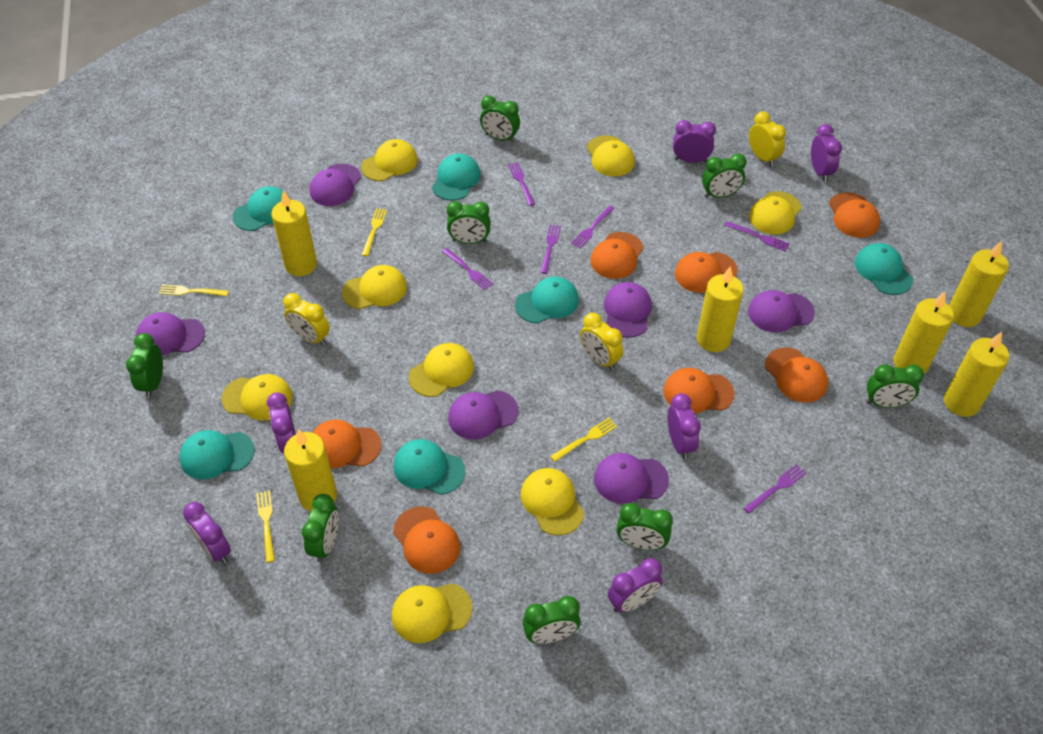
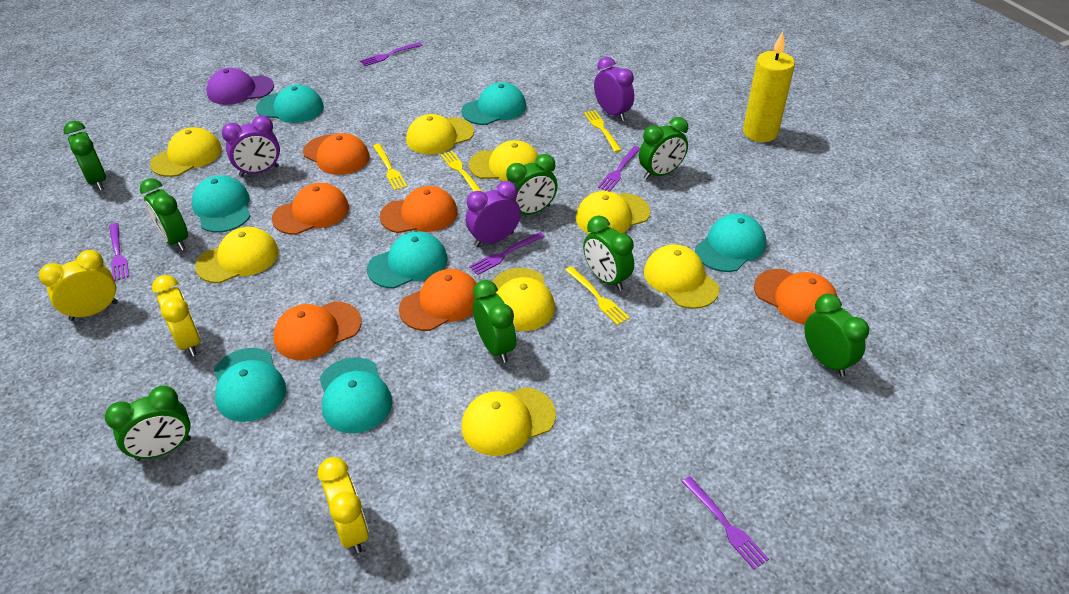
orange cap: [312,420,381,468] [393,506,460,574] [590,232,644,279] [663,368,734,414] [675,252,738,293] [765,347,828,403] [829,192,880,238] = 7 -> [272,183,349,235] [273,301,362,360] [303,133,370,175] [380,186,458,233] [399,269,477,331] [754,269,838,325] = 6
purple cap: [136,312,205,355] [310,164,361,206] [448,390,518,439] [594,453,669,504] [604,282,652,338] [748,290,815,332] = 6 -> [206,68,274,105] = 1
purple clock: [183,502,231,564] [267,392,296,453] [608,558,663,612] [668,393,701,459] [673,120,716,163] [811,124,842,182] = 6 -> [222,116,280,177] [466,181,521,247] [594,57,634,121] = 3
purple fork: [442,248,494,290] [508,162,535,206] [540,225,561,274] [571,205,615,249] [725,222,790,252] [743,464,806,514] = 6 -> [109,223,129,281] [360,42,423,66] [469,232,545,275] [598,146,640,191] [682,476,769,570] = 5
turquoise cap: [179,430,255,479] [232,186,291,231] [393,439,465,495] [432,154,481,201] [515,276,579,324] [855,243,913,295] = 6 -> [192,175,251,232] [214,348,286,422] [256,85,324,123] [320,357,392,433] [367,232,447,288] [462,82,526,125] [695,214,766,272] = 7
yellow candle: [271,190,317,276] [284,429,337,511] [697,267,743,352] [894,292,954,374] [944,332,1009,417] [949,241,1009,327] = 6 -> [743,31,795,142] = 1

